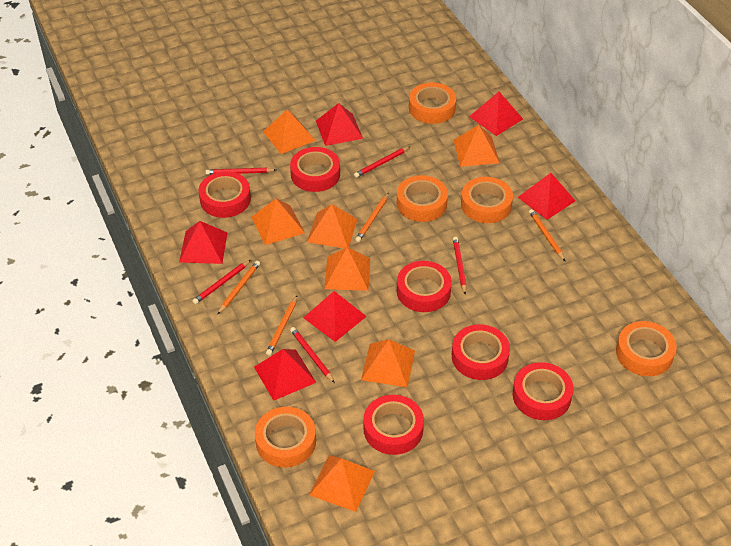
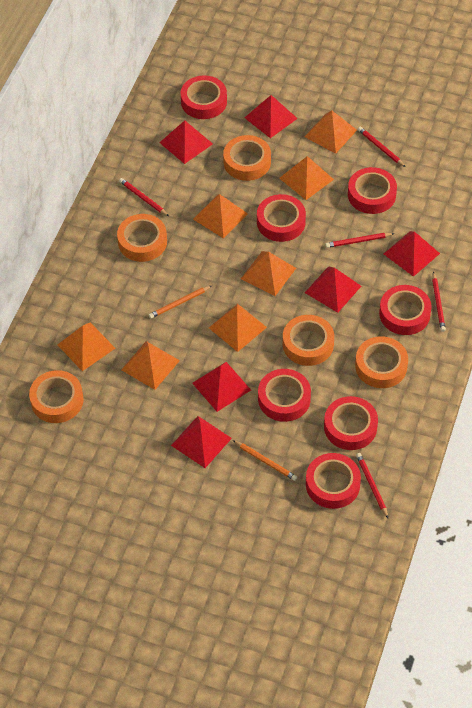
orange pencil: [217,261,260,315] [266,296,297,356] [355,193,389,242] [529,209,565,261] = 4 -> [149,286,211,319] [233,440,297,481] = 2
red tape: [199,171,251,218] [290,147,340,192] [363,395,424,455] [397,261,452,312] [452,324,510,380] [513,362,573,420] = 6 -> [181,75,227,119] [257,194,306,242] [258,369,311,422] [306,453,361,509] [324,396,378,450] [348,167,397,214] [379,285,432,335] = 7

